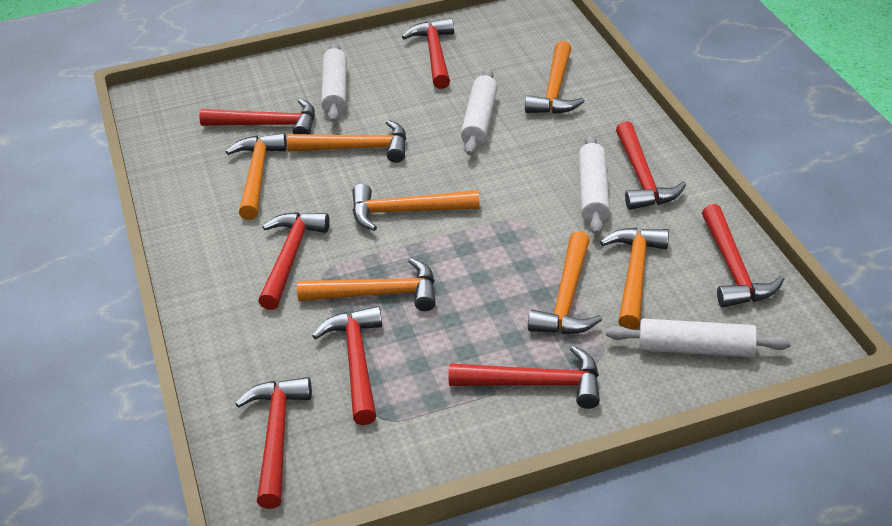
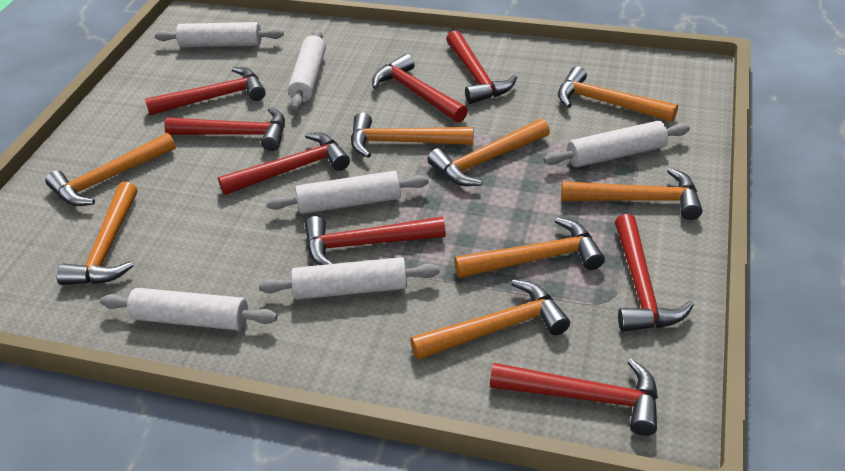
orange hammer: [226,133,287,220] [287,120,406,163] [297,258,436,311] [353,184,480,231] [525,41,585,114] [528,231,602,334] [600,228,669,330] = 7 -> [45,133,176,206] [56,182,137,285] [351,112,473,158] [410,280,570,360] [427,119,550,186] [454,217,605,278] [558,66,678,122] [561,168,702,220] = 8
white rolling pin: [321,43,347,123] [461,69,498,155] [578,134,610,235] [606,318,791,357] = 4 -> [100,288,277,330] [155,22,284,47] [259,257,439,300] [266,171,429,214] [288,30,326,110] [544,121,690,167] = 6

